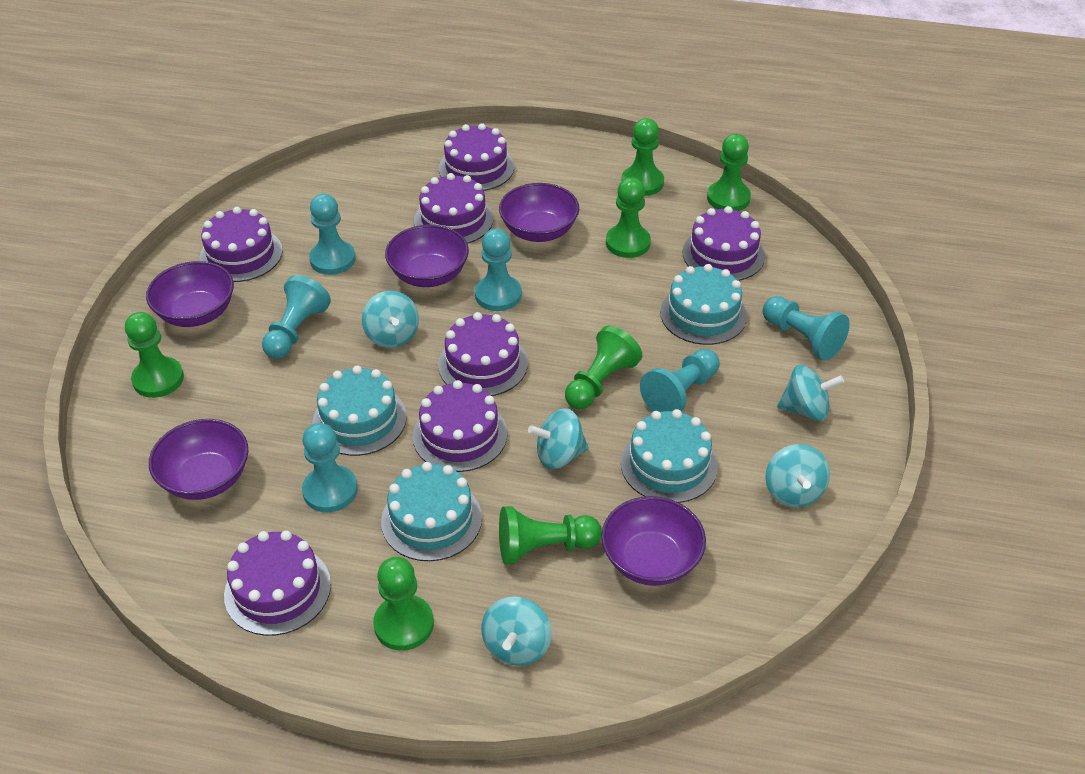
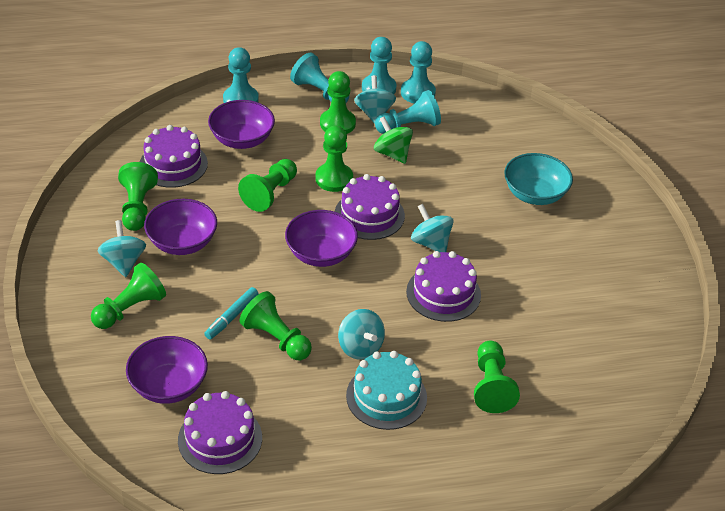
green spinning top: none = 0 -> [374,116,413,164] = 1
purple bowl: [146,261,234,327] [149,419,248,500] [385,225,469,287] [499,183,579,242] [601,496,706,586] = 5 -> [126,336,208,404] [144,199,217,255] [208,100,275,149] [285,210,358,267] = 4
purple cake: [199,207,283,282] [224,530,331,636] [413,380,507,472] [414,173,494,244] [438,312,528,396] [439,123,514,191] [683,206,765,281] = 7 -> [140,125,208,188] [178,391,262,474] [335,174,405,240] [406,251,481,322] = 4
turquoise bowl: none = 0 -> [504,153,573,205] = 1
turquoise cake: [312,366,407,456] [381,462,482,561] [621,409,718,503] [660,264,747,345] = 4 -> [346,351,427,430] = 1
turquoise marker: none = 0 -> [204,287,259,340] = 1
turquoise pawn: [262,275,331,359] [302,423,358,512] [309,194,356,275] [475,229,522,311] [640,349,719,412] [763,296,850,361] = 6 -> [223,47,259,103] [290,53,349,103] [362,37,397,94] [375,90,441,134] [401,41,436,104] = 5
turquoise spinning top: [362,291,419,348] [481,596,552,666] [528,408,589,469] [765,444,830,507] [777,365,844,421] = 5 -> [98,220,146,277] [338,309,385,360] [354,75,396,124] [411,204,454,252] = 4

